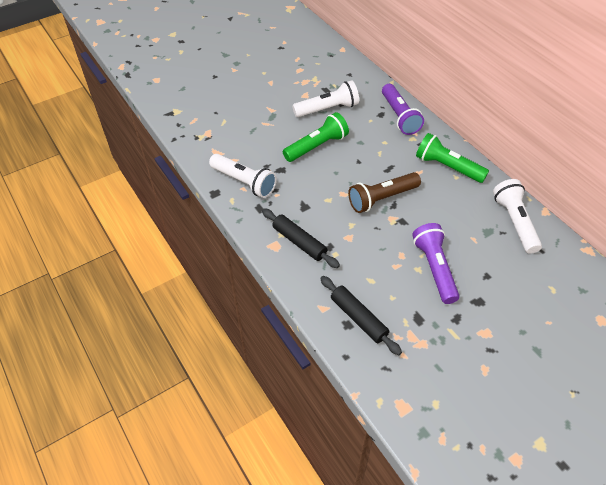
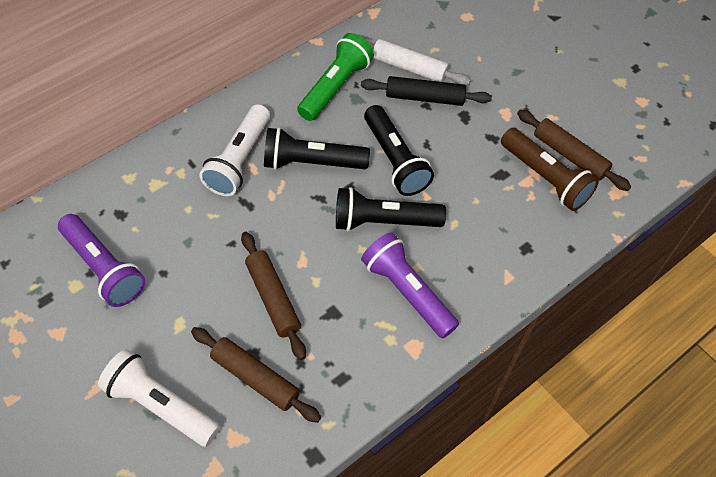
black flashlight: none = 0 -> [264,127,370,170] [336,187,446,231] [364,105,434,196] = 3
black rolling pin: [262,208,340,268] [320,276,402,355] = 2 -> [361,76,492,106] = 1
brown rolling pin: none = 0 -> [191,327,321,423] [241,232,306,360] [517,109,631,191] = 3
green flashlight: [283,112,349,162] [416,133,489,183] = 2 -> [297,33,374,121] = 1
white flashlight: [209,154,277,198] [292,80,359,117] [493,179,542,254] = 3 -> [98,349,220,447] [199,104,270,196] = 2
white rolling pin: none = 0 -> [366,39,471,85] = 1

